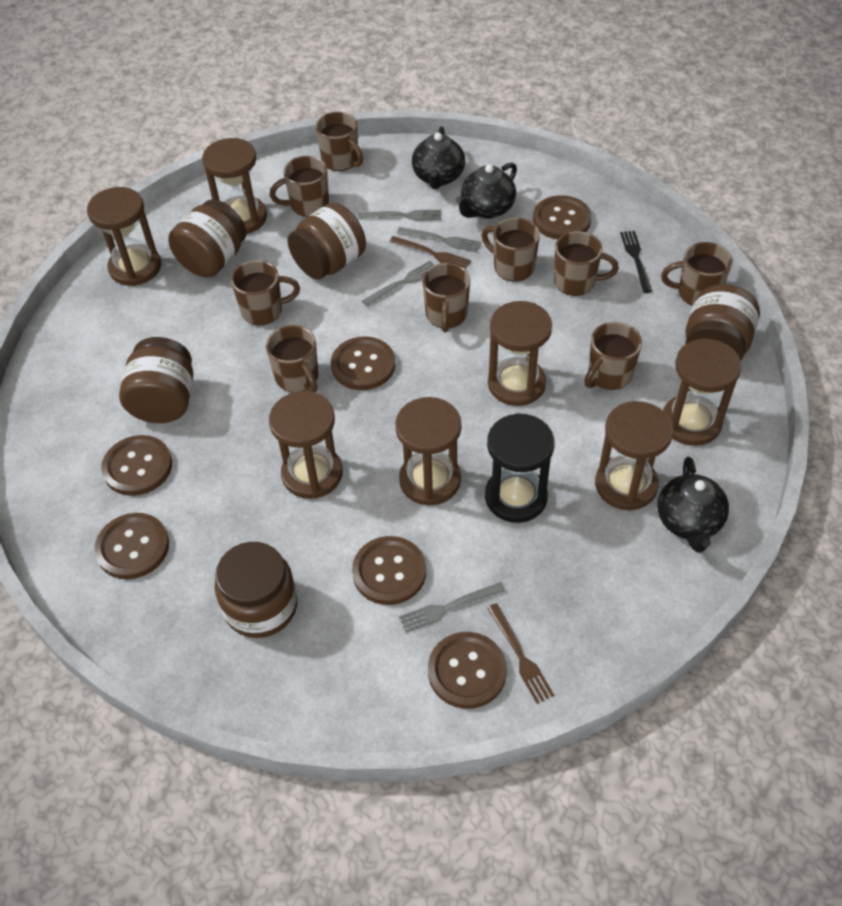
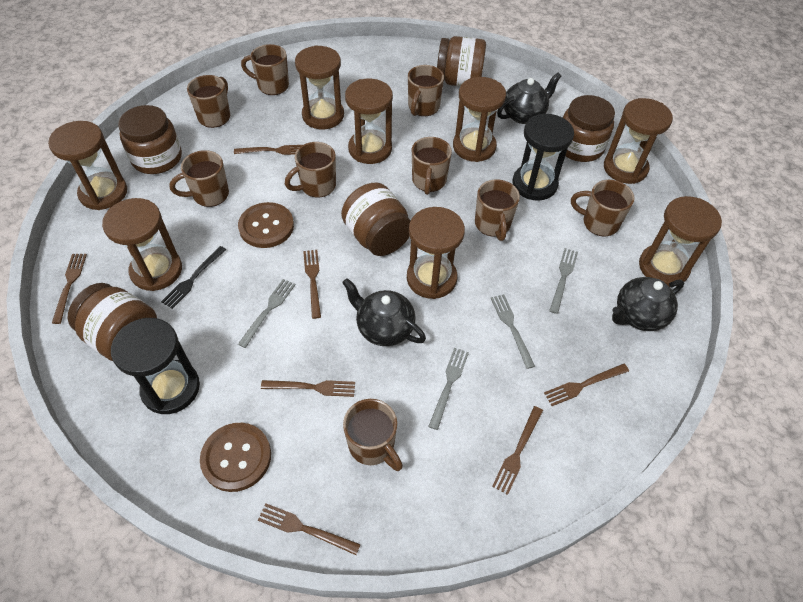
black hourglass: [485,413,555,523] = 1 -> [111,318,200,414] [512,114,574,201] = 2
brown button: [94,513,169,579] [101,435,172,496] [331,336,395,390] [352,536,426,605] [428,632,507,709] [533,195,592,239] = 6 -> [200,423,271,492] [238,202,294,248] = 2
brown fork: [390,236,471,269] [487,603,554,704] = 2 -> [52,254,87,324] [234,145,302,155] [258,503,361,555] [261,380,355,397] [303,250,321,319] [492,406,543,495] [544,364,629,406] = 7
brown hourglass: [87,187,161,286] [202,138,267,234] [269,391,343,499] [395,397,462,506] [488,301,552,406] [595,401,673,511] [663,338,741,446] = 7 -> [48,121,127,210] [102,198,182,291] [295,45,344,129] [345,79,393,164] [407,207,465,299] [453,77,506,162] [604,98,673,184] [639,196,722,287] = 8

